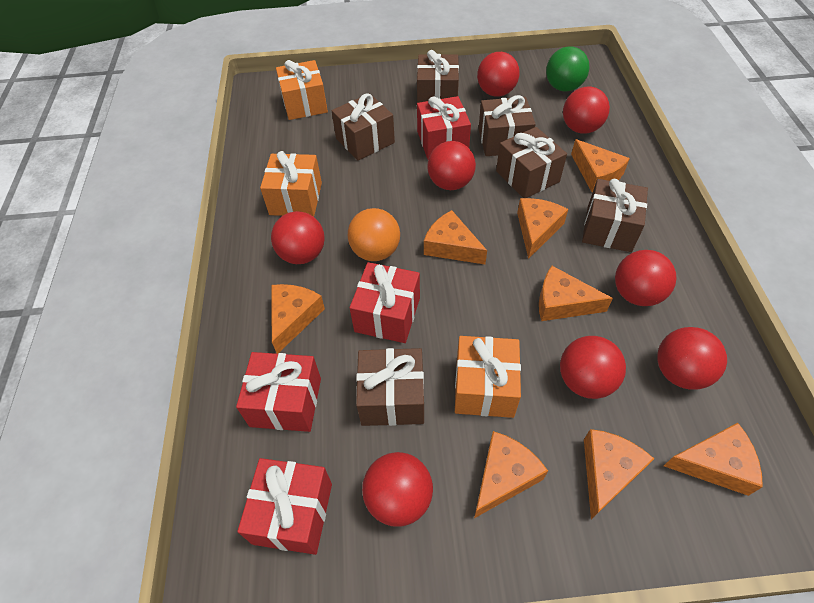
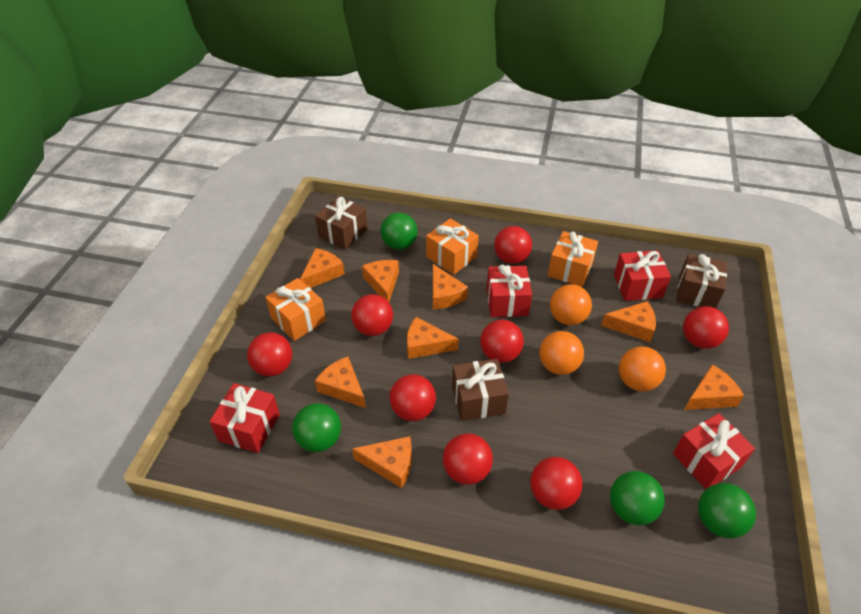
brown gift: [332,93,395,161] [356,348,424,426] [417,50,459,103] [478,95,536,156] [496,127,567,198] [582,179,648,252] = 6 -> [315,196,367,250] [452,359,509,421] [676,254,727,308] = 3
green ball: [546,46,590,92] = 1 -> [292,403,341,452] [380,212,417,250] [610,471,665,525] [698,483,756,539] = 4
orange ball: [348,208,400,261] = 1 -> [539,331,584,375] [550,284,592,325] [619,346,666,391] = 3

